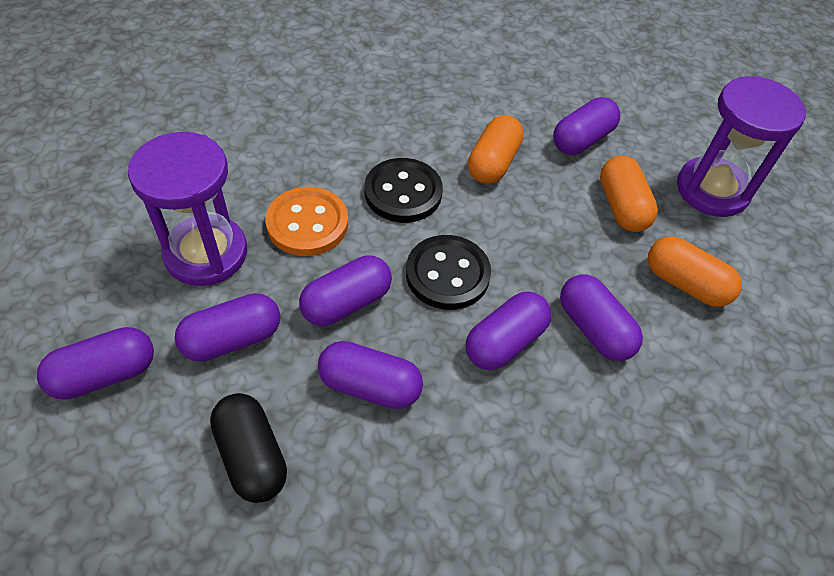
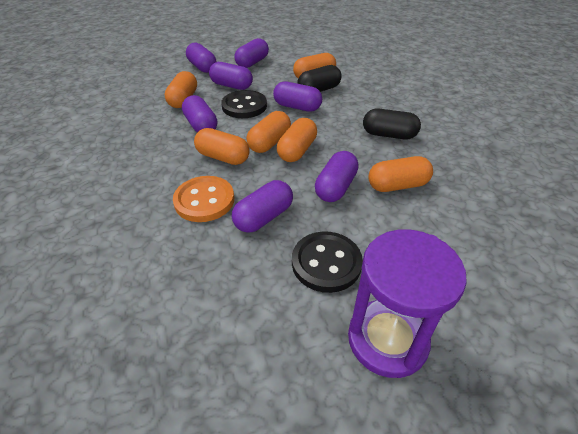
black capsule: [210,393,287,503] = 1 -> [297,65,342,92] [363,108,421,139] = 2
orange capsule: [468,115,524,184] [600,156,658,232] [648,236,742,307] = 3 -> [165,71,197,108] [194,128,250,165] [246,111,291,153] [277,118,317,162] [293,53,336,78] [368,156,433,192] = 6
purple hourglass: [128,132,247,286] [677,76,806,217] = 2 -> [348,230,467,378] = 1

